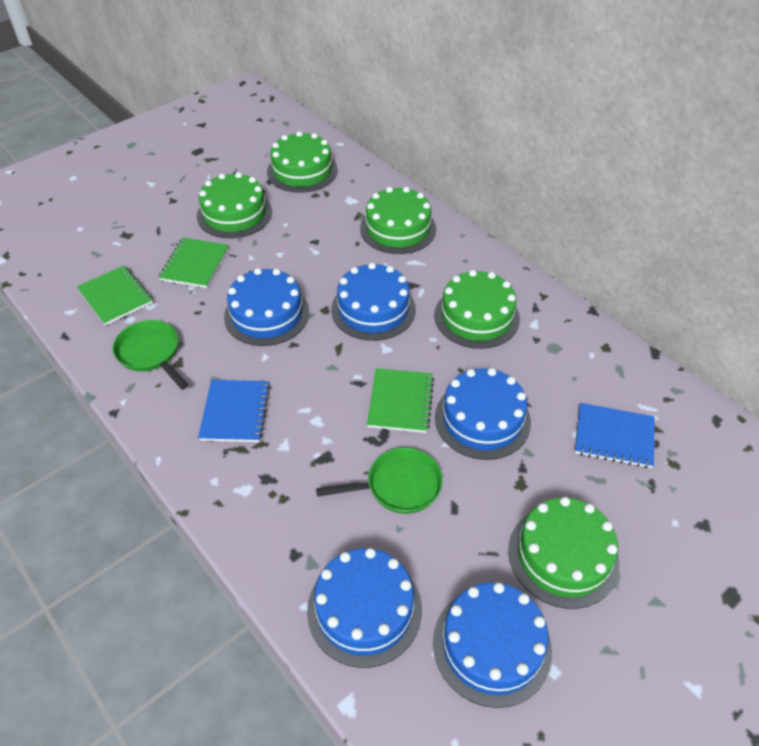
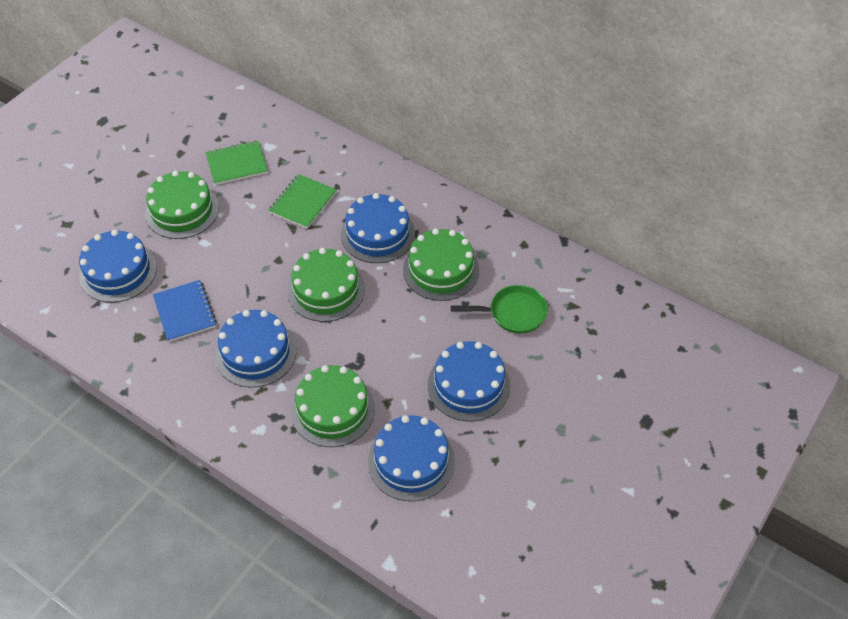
blue notebook: [198,380,270,442] [575,403,655,468] = 2 -> [153,280,217,342] = 1
green cake: [197,172,272,238] [267,131,338,193] [360,187,436,254] [434,270,520,349] [508,497,619,609] = 5 -> [145,171,219,239] [287,248,365,322] [291,365,375,447] [403,228,479,301] = 4
green notebook: [77,266,153,326] [158,238,229,288] [367,368,434,433] = 3 -> [206,140,268,185] [269,174,337,229] = 2
green pan: [113,320,188,390] [316,447,443,514] = 2 -> [451,285,548,334] = 1

